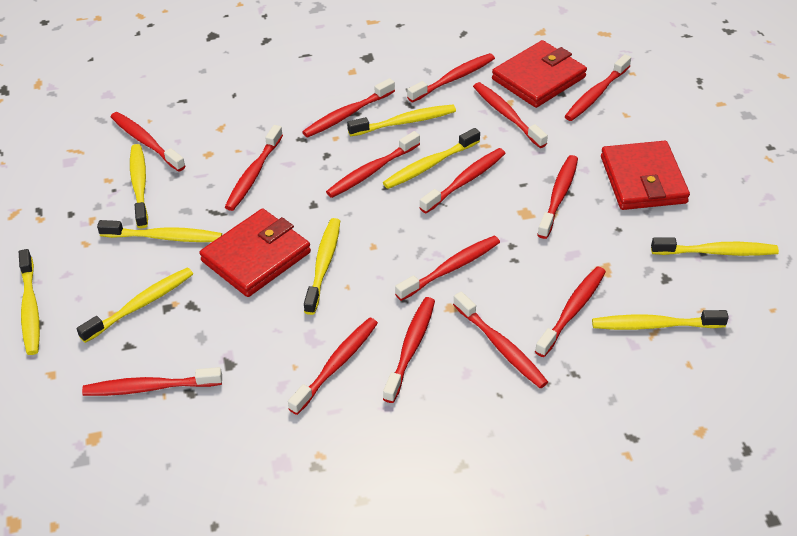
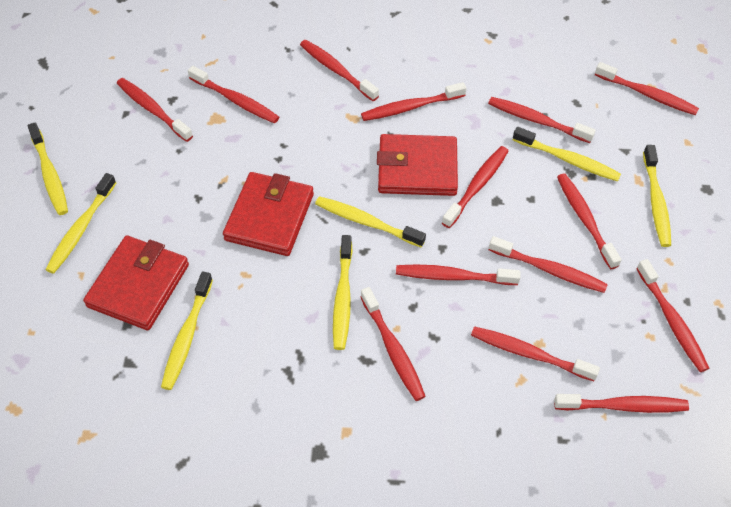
red toothbrush: [82,367,222,396] [111,112,185,172] [225,125,283,211] [288,318,378,415] [302,78,395,138] [326,131,420,198] [383,297,435,403] [395,236,500,301] [407,53,495,103] [420,148,506,213] [453,291,548,388] [473,82,548,148] [535,267,606,357] [537,155,578,239] [565,54,631,121] = 15 -> [117,78,193,142] [188,66,279,124] [300,40,379,101] [361,82,466,121] [361,287,426,401] [396,265,520,285] [442,146,508,228] [471,326,600,381] [488,97,596,143] [489,236,608,293] [554,394,689,413] [557,173,621,269] [595,62,699,115] [636,259,710,372] = 14
yellow toothbrush: [19,249,40,355] [76,267,193,343] [97,220,222,242] [130,144,148,228] [304,218,340,315] [347,105,456,137] [383,128,480,189] [592,310,729,330] [651,238,779,256] = 9 -> [27,123,68,215] [45,173,116,274] [161,272,213,390] [315,196,426,247] [333,235,353,350] [513,127,621,182] [643,145,671,247] = 7

